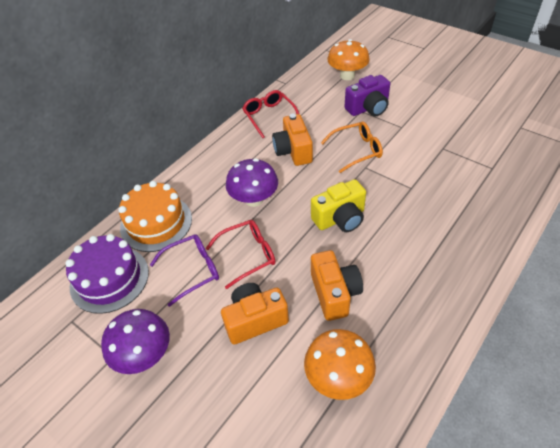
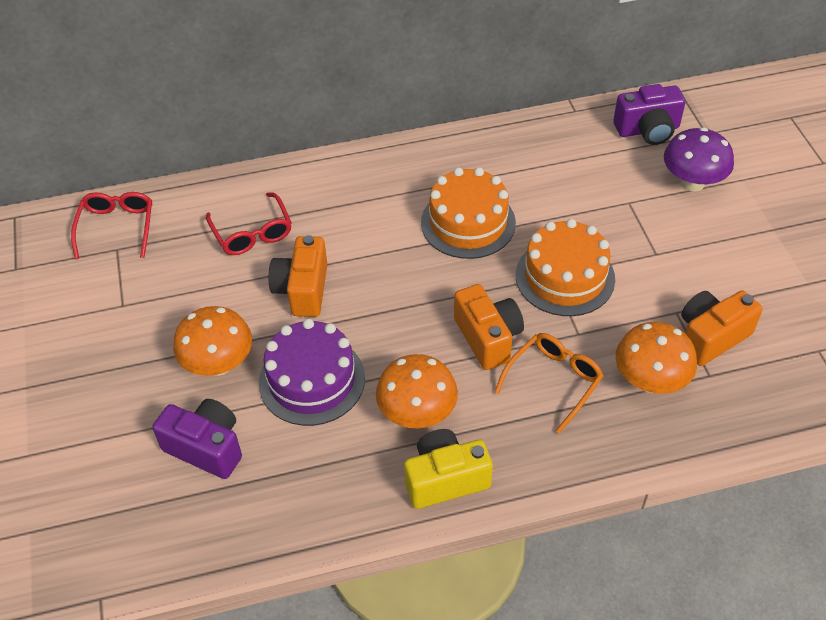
orange cake: [118,181,192,252] = 1 -> [421,167,516,259] [516,219,615,316] = 2
orange mushroom: [304,329,376,400] [327,39,370,80] = 2 -> [173,306,252,376] [376,354,458,428] [616,322,697,394] = 3
purple camera: [345,75,390,116] = 1 -> [152,399,242,479] [613,84,686,145] = 2
purple glasses: [150,234,219,307] = 1 -> none = 0
purple mushroom: [101,309,170,374] [226,158,278,207] = 2 -> [664,127,734,192] = 1

